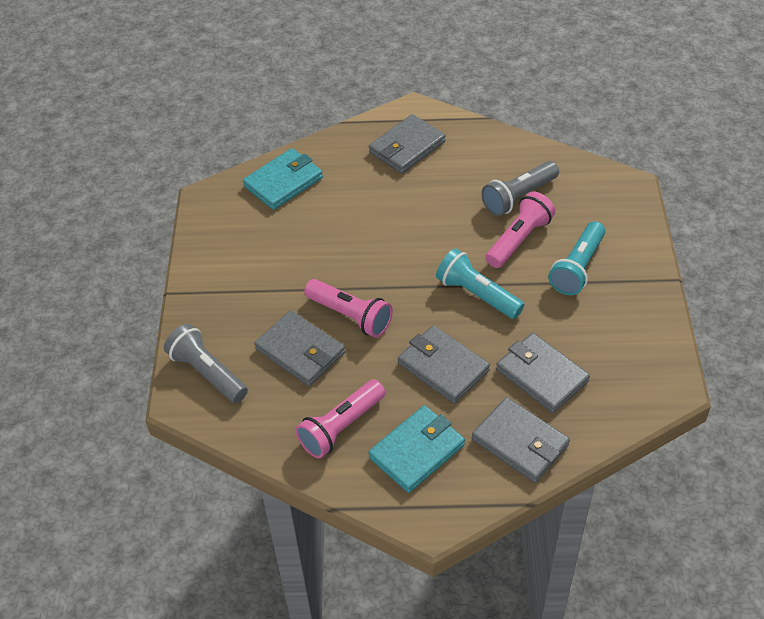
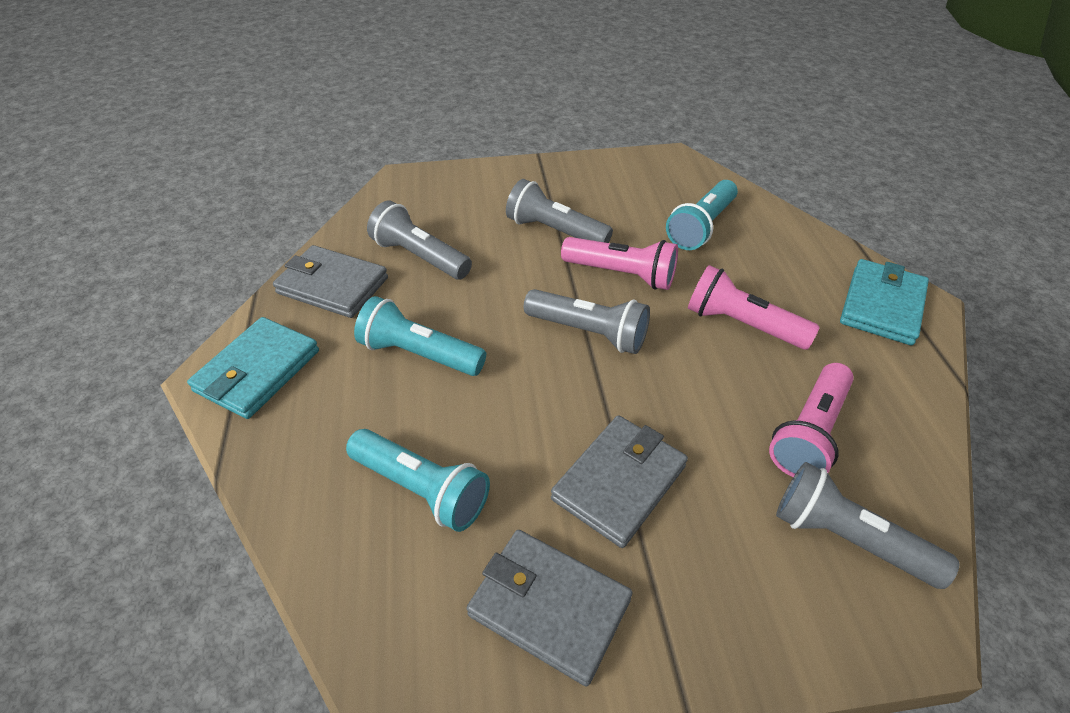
grey flashlight: [164,324,248,403] [482,161,559,216] = 2 -> [367,200,472,280] [506,179,613,243] [524,289,650,354] [776,462,959,589] = 4
grey wallet: [255,310,345,386] [369,114,445,174] [398,325,490,404] [472,397,570,483] [496,333,590,413] = 5 -> [273,245,388,318] [467,530,633,686] [551,415,688,548] = 3
turquoise flashlight: [436,249,524,319] [548,221,605,295] = 2 -> [346,429,490,532] [354,296,486,376] [666,180,738,250] = 3

